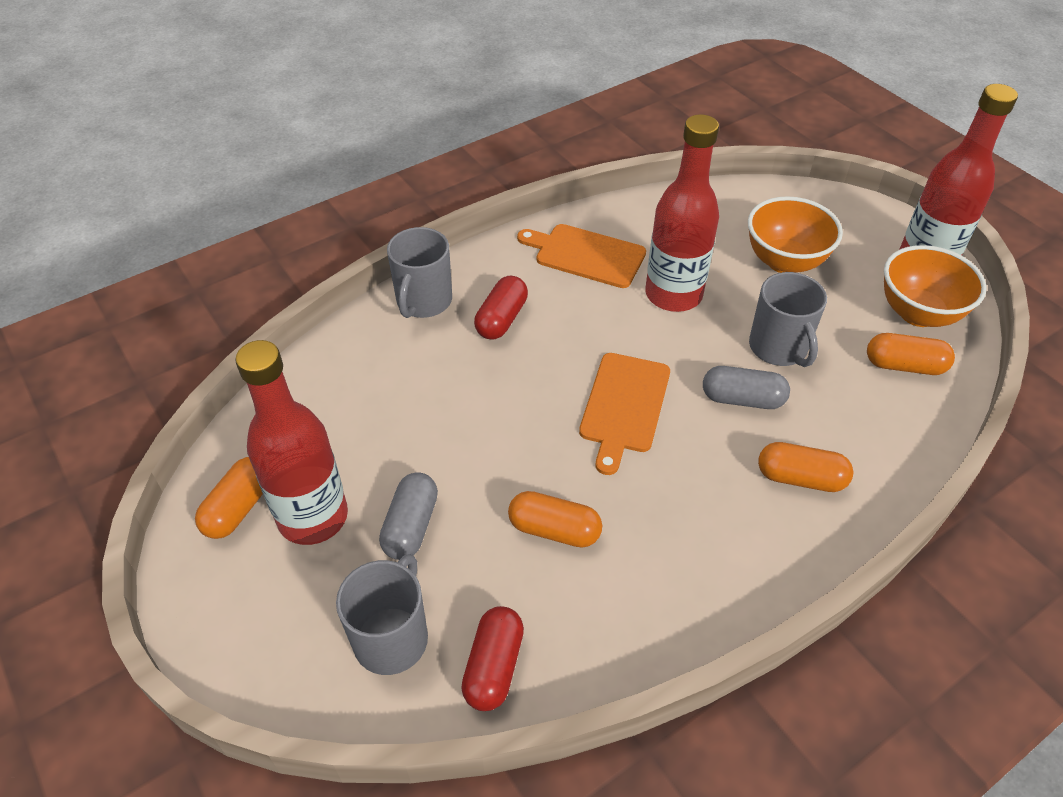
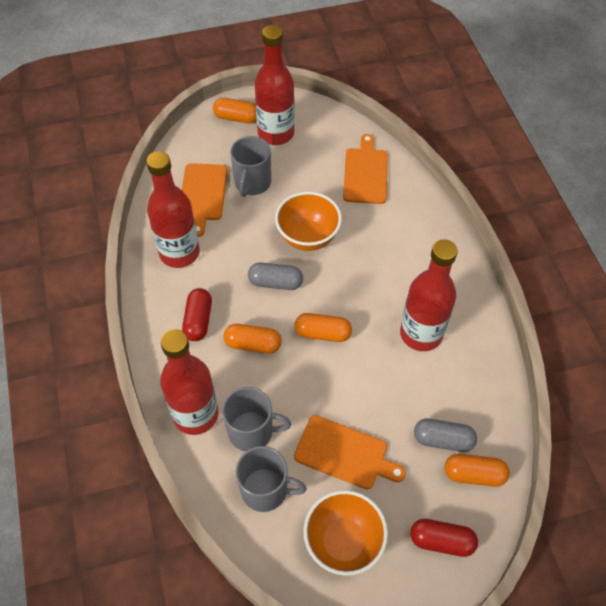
orange cutting board: [517,224,646,288] [579,353,670,475] = 2 -> [182,163,228,237] [294,415,406,489] [343,134,388,204] = 3
red bottle: [235,340,348,545] [645,114,719,312] [899,84,1018,256] = 3 -> [146,151,199,268] [160,329,218,435] [255,25,295,145] [400,239,458,351] = 4

